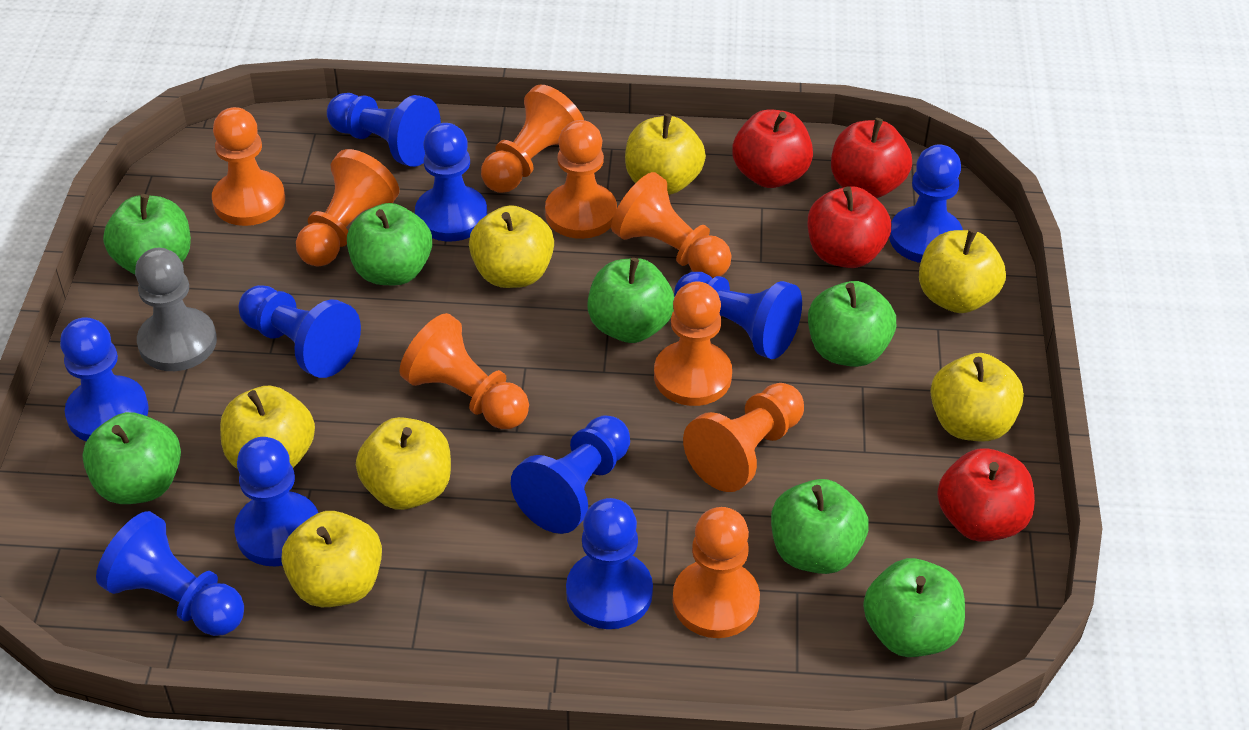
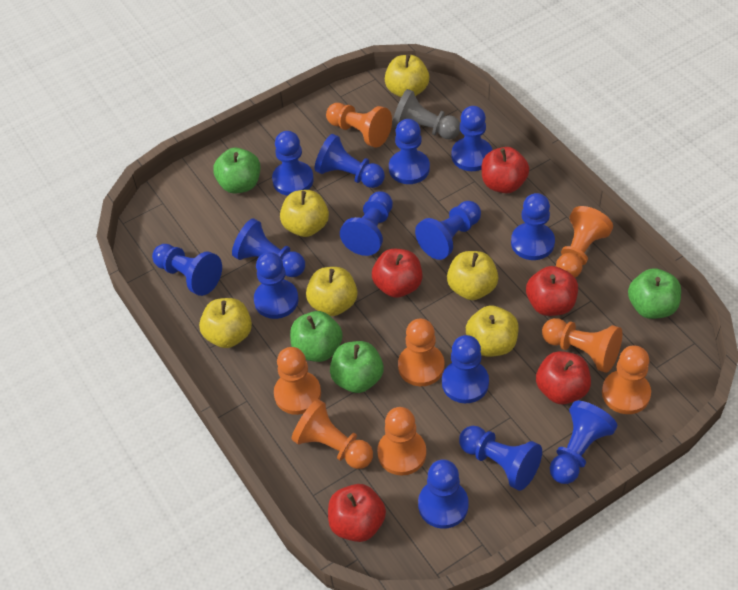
blue pawn: [60,317,149,441] [96,511,244,636] [234,437,318,566] [239,285,361,378] [327,93,441,167] [415,123,487,241] [511,415,630,534] [566,498,653,629] [674,272,802,359] [889,145,963,263] = 10 -> [152,244,222,296] [232,218,305,277] [254,252,298,319] [272,131,314,196] [315,134,385,188] [340,191,393,256] [389,119,430,184] [415,201,481,260] [418,459,469,529] [442,335,489,403] [451,106,492,171] [459,426,542,491] [511,193,555,260] [550,401,617,484] = 14
green apple: [82,412,181,504] [103,194,191,274] [347,203,432,285] [587,258,675,343] [771,479,869,574] [808,281,896,367] [863,558,965,657] = 7 -> [213,148,260,194] [290,311,343,362] [330,341,384,393] [628,268,681,319] = 4
orange pawn: [212,107,285,226] [296,149,399,267] [399,313,529,429] [481,85,584,193] [545,120,617,239] [611,172,731,278] [654,282,732,406] [673,507,760,638] [683,383,804,492] = 9 -> [274,347,321,415] [292,399,373,469] [326,103,392,148] [377,407,426,476] [398,319,445,386] [542,318,622,373] [556,206,613,277] [602,345,651,414] = 8
red apple: [733,109,813,188] [807,186,891,268] [831,118,912,198] [937,448,1035,542] = 4 -> [328,484,386,542] [372,249,422,298] [482,147,529,193] [526,266,578,316] [536,351,591,404] = 5
yellow apple: [220,386,315,469] [281,511,382,607] [356,417,451,510] [469,205,554,288] [625,114,706,195] [919,229,1006,313] [930,353,1024,441] = 7 -> [199,298,252,348] [280,190,329,237] [306,267,358,316] [385,54,429,97] [447,251,499,300] [466,305,519,357] = 6

